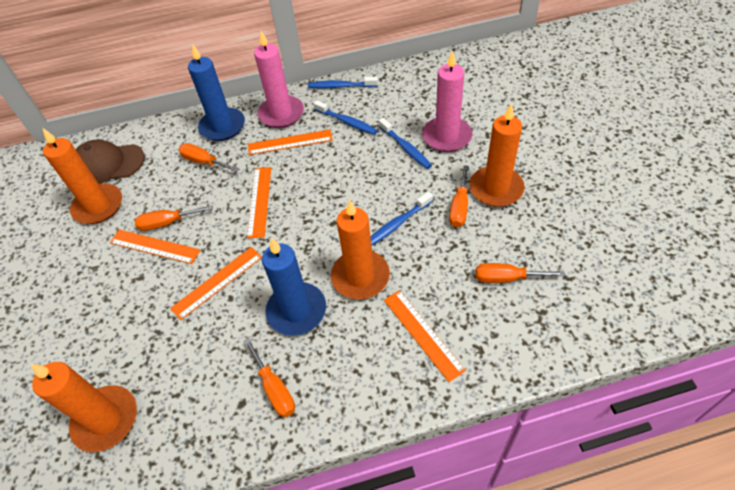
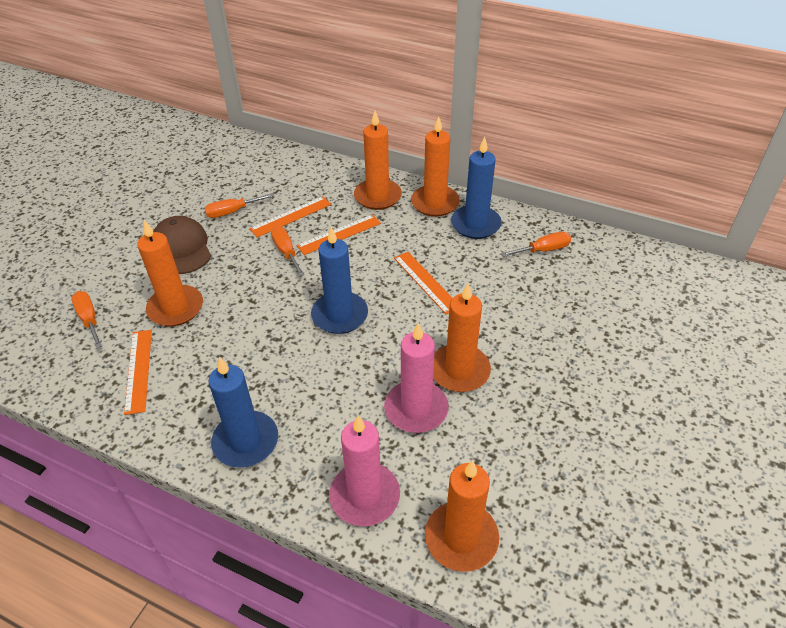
blue candle: [188,44,245,141] [262,238,326,336] = 2 -> [209,357,278,468] [311,227,368,334] [451,137,502,239] = 3
blue toothbrush: [308,77,378,88] [313,100,378,135] [371,192,433,246] [379,118,432,169] = 4 -> none = 0
orange candle: [31,362,137,452] [43,128,122,224] [331,199,390,299] [470,103,525,207] = 4 -> [137,220,203,326] [354,111,402,210] [411,116,460,217] [425,460,499,572] [433,283,491,392] = 5
orange ruler: [110,229,200,264] [170,247,262,320] [247,167,271,239] [248,130,333,155] [384,290,466,382] = 5 -> [124,330,152,415] [249,196,331,238] [296,214,381,255] [394,252,452,314] = 4
orange screwdriver: [134,205,213,231] [179,143,239,172] [244,338,295,417] [449,165,469,227] [476,263,565,283] = 5 -> [71,291,102,348] [204,193,274,218] [271,226,304,276] [501,232,571,257] = 4

